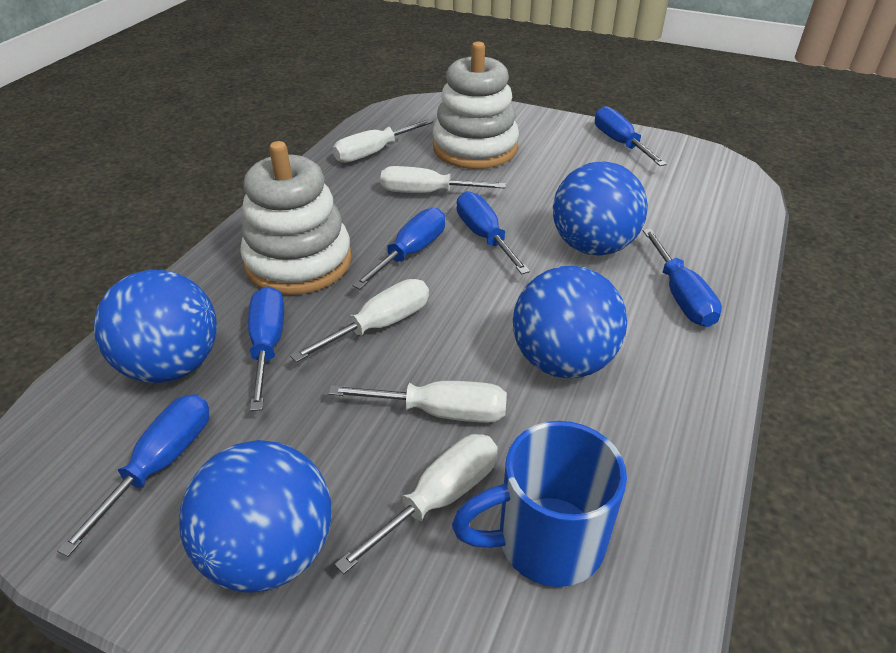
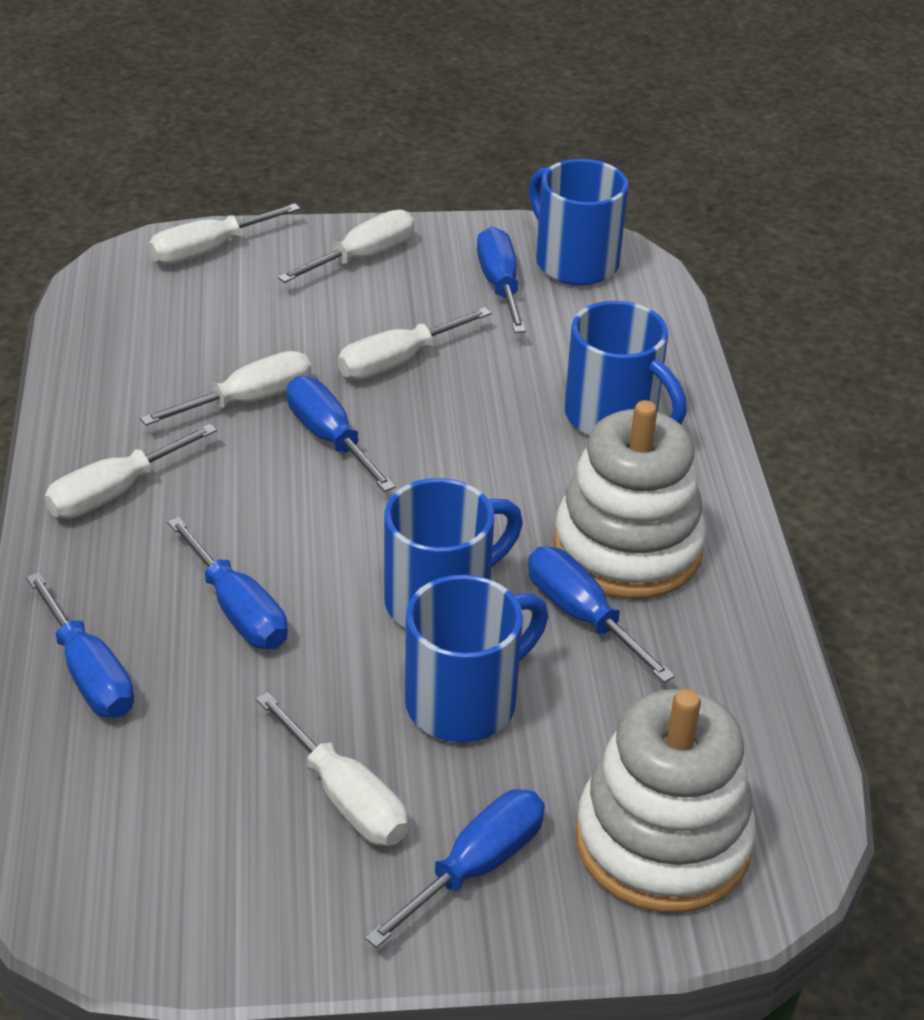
blue ball: [94,270,217,383] [179,440,331,593] [513,266,627,378] [553,161,648,256] = 4 -> none = 0
blue mug: [452,421,627,587] = 1 -> [384,478,523,628] [405,575,548,742] [528,159,628,285] [565,301,687,436] = 4
white screwdriver: [290,279,429,362] [328,381,507,423] [333,119,433,163] [334,434,498,574] [380,166,506,193] = 5 -> [45,424,217,519] [140,351,311,426] [148,203,301,264] [256,692,408,846] [278,210,414,283] [338,307,492,380] = 6

